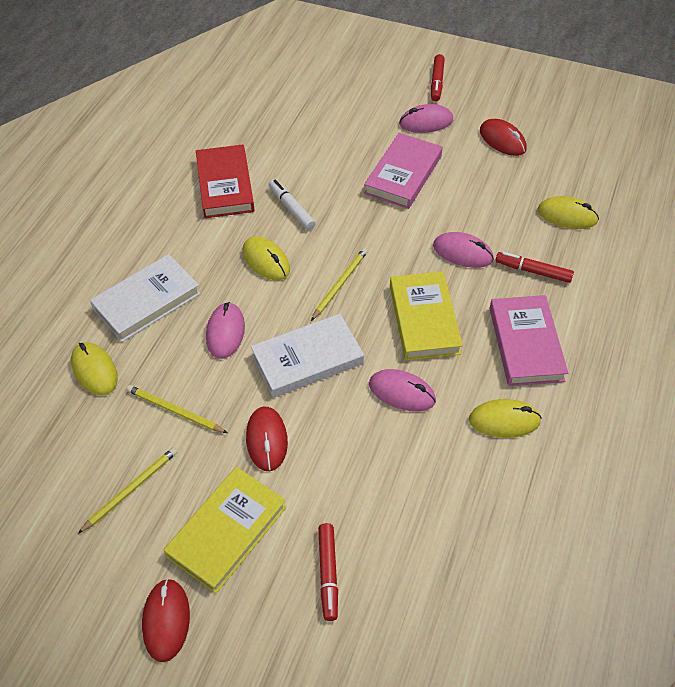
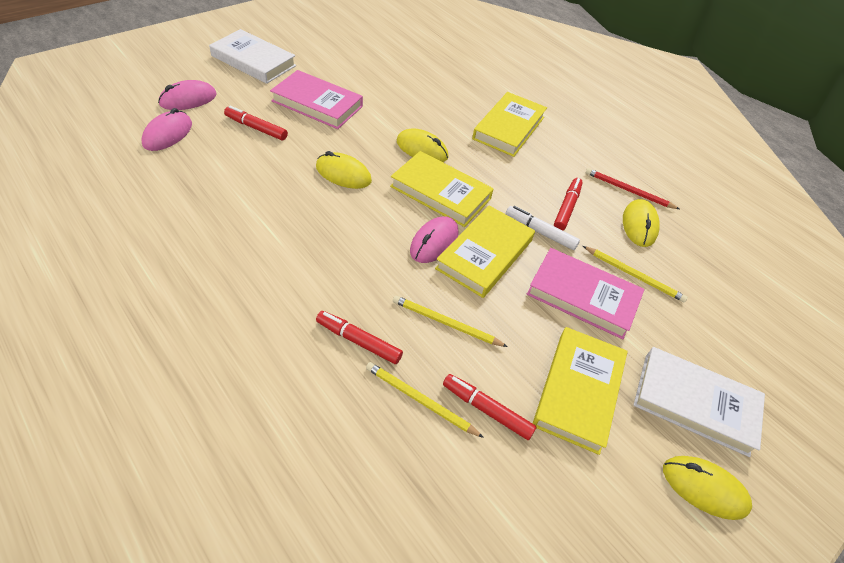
pink mouse: [206,302,245,359] [369,369,436,412] [399,104,453,133] [433,232,494,268] = 4 -> [141,108,192,151] [158,80,217,110] [410,216,458,263] = 3
red book: [196,145,254,218] = 1 -> none = 0
red marker: [318,523,338,621] [431,54,445,102] [495,252,574,283] = 3 -> [224,106,288,140] [316,311,403,364] [443,374,536,440] [554,178,583,230] = 4
red mouse: [142,578,190,662] [246,406,288,471] [480,119,527,156] = 3 -> none = 0
red pencil: none = 0 -> [586,168,679,209] = 1
yellow book: [164,467,287,594] [390,271,463,361] = 2 -> [390,151,493,227] [435,206,535,298] [472,92,547,157] [532,327,628,455] = 4

